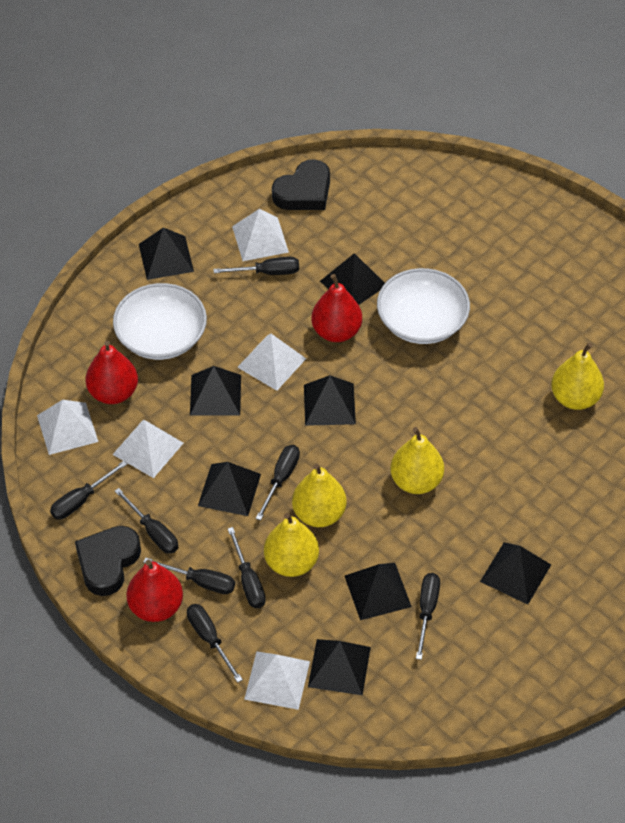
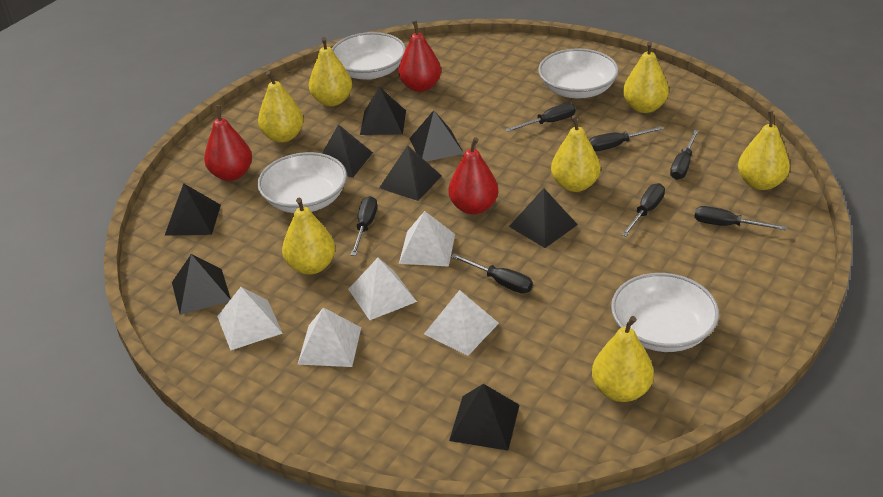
black heart: [75,526,141,596] [272,159,330,210] = 2 -> none = 0
black screwdriver: [50,461,127,520] [115,488,178,554] [143,557,235,594] [187,604,243,683] [213,257,299,275] [228,527,266,608] [255,445,300,520] [416,573,440,660] = 8 -> [351,196,377,256] [451,254,533,293] [505,103,576,132] [589,126,663,151] [621,183,665,237] [670,130,699,180] [694,206,787,230] = 7
white bowl: [113,283,207,360] [377,268,470,344] = 2 -> [257,152,347,213] [332,32,406,80] [538,48,619,99] [611,273,719,352] = 4
yellow pear: [264,513,319,577] [292,464,347,527] [390,427,444,494] [551,343,604,410] = 4 -> [258,71,304,142] [282,198,335,275] [309,37,352,106] [551,115,600,192] [592,316,654,402] [623,42,669,113] [738,111,790,190] = 7

